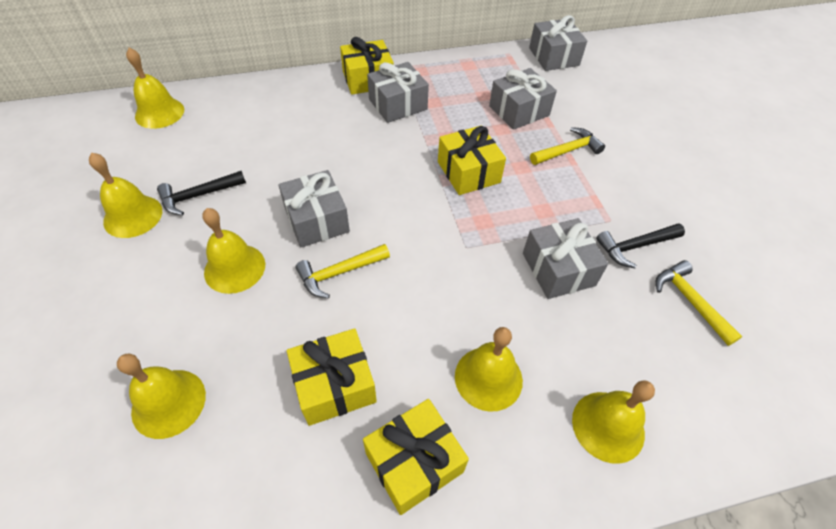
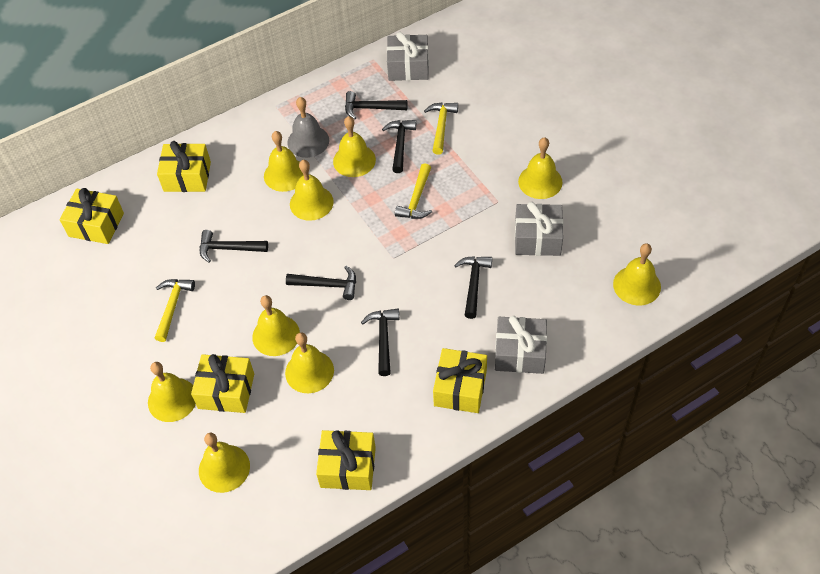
black hammer: [157,171,246,215] [596,223,685,268] = 2 -> [200,230,268,263] [286,266,356,300] [345,91,408,119] [361,309,399,376] [382,120,416,173] [454,256,492,319] = 6
grey bell: none = 0 -> [287,97,329,158] = 1
grey gift: [278,170,350,247] [367,62,429,123] [489,68,557,130] [523,218,608,299] [529,15,587,71] = 5 -> [387,32,429,81] [495,316,547,374] [515,202,563,256] = 3
yellow bell: [89,152,162,238] [117,353,206,439] [126,48,184,129] [203,208,265,294] [455,327,523,412] [572,380,655,464] = 6 -> [148,362,196,422] [199,433,250,493] [252,295,300,356] [264,131,303,192] [285,332,334,393] [290,160,334,221] [333,116,376,177] [518,137,563,199] [613,243,661,305] = 9
yellow gift: [287,328,377,426] [340,37,394,95] [363,399,469,515] [438,125,506,195] = 4 -> [59,188,124,244] [157,141,211,192] [191,354,254,413] [316,430,376,490] [433,348,487,413] = 5

